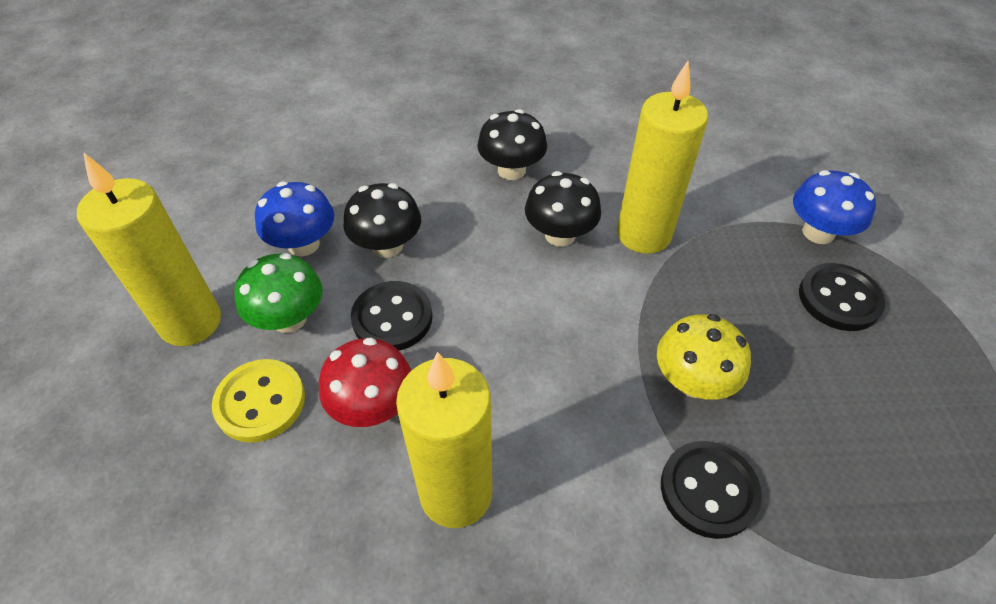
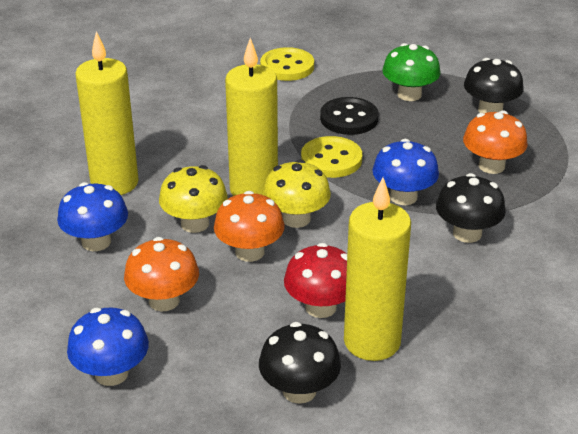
black button: [351,281,432,350] [661,441,762,539] [799,263,885,331] = 3 -> [320,97,378,135] = 1
blue mushroom: [255,181,334,256] [793,170,876,244] = 2 -> [57,182,128,251] [67,307,149,386] [372,139,439,205] = 3
orange mushroom: none = 0 -> [124,237,199,312] [214,191,285,262] [463,110,528,174] = 3
yellow button: [212,359,305,443] = 1 -> [260,47,314,81] [301,136,362,178] = 2
yellow mushroom: [657,314,751,400] = 1 -> [159,165,228,233] [263,160,331,228] = 2

